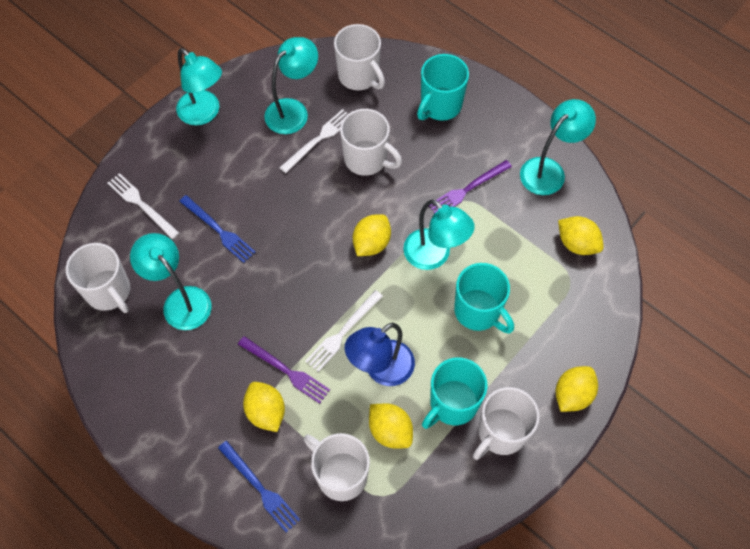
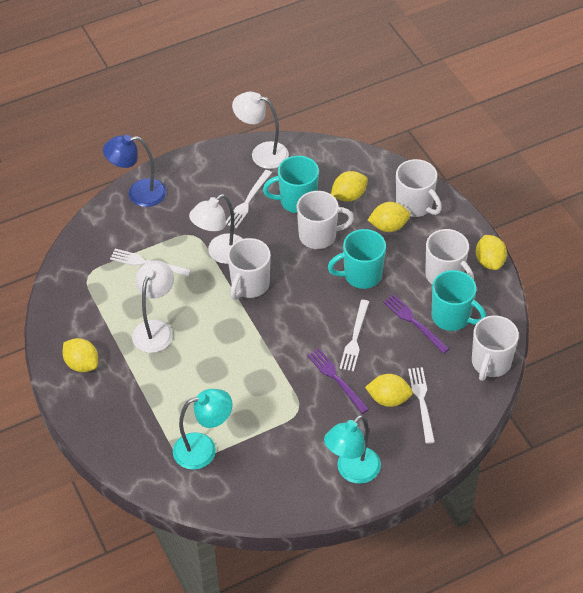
blue fork: [179,195,255,263] [218,441,300,533] = 2 -> none = 0
turquoise lamp: [130,233,211,330] [176,48,222,126] [264,37,318,134] [403,199,475,270] [520,99,596,195] = 5 -> [173,389,233,470] [324,415,381,484] = 2
white fork: [107,173,179,239] [279,109,347,173] [305,290,383,372] = 3 -> [110,249,191,276] [226,170,272,229] [339,300,369,371] [408,367,435,444] = 4
white lamp: none = 0 -> [132,260,174,353] [189,194,243,264] [232,92,289,169] = 3

